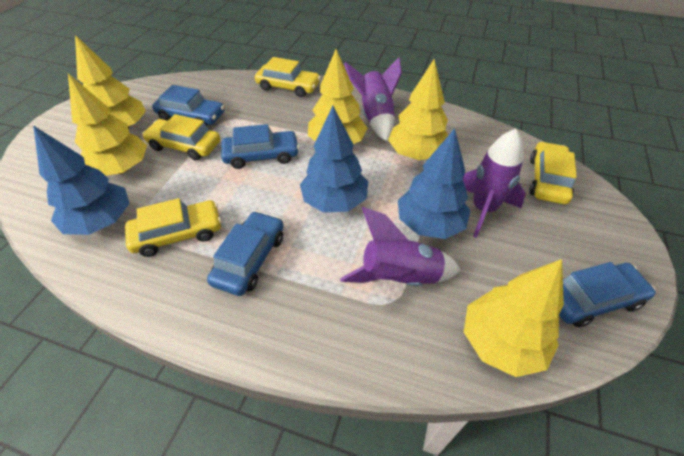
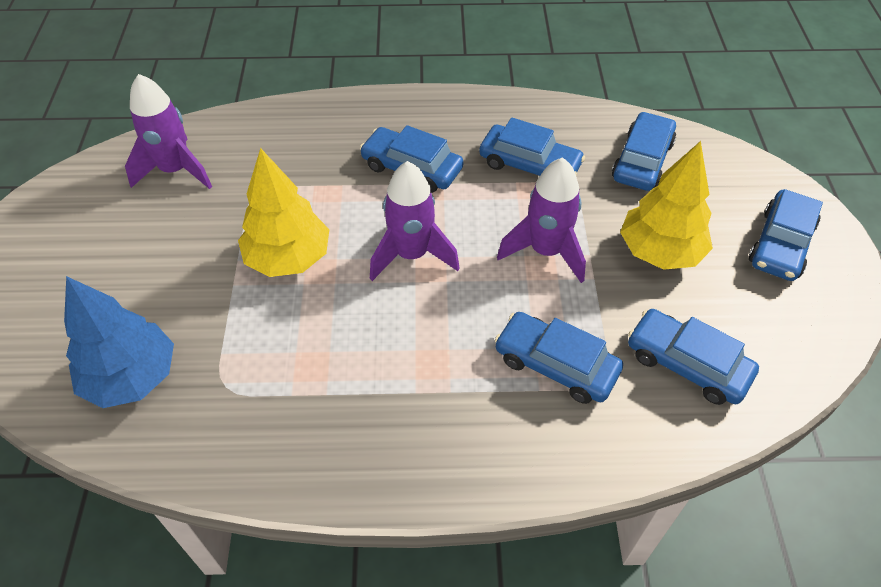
blue car: [152,85,224,126] [207,211,284,296] [221,124,299,169] [559,262,656,327] = 4 -> [360,125,464,193] [479,117,585,176] [495,312,623,404] [612,112,676,191] [628,309,759,405] [749,189,823,281] = 6
blue tree: [33,125,130,235] [300,106,368,213] [398,128,471,239] = 3 -> [64,276,174,408] = 1
yellow car: [125,198,221,257] [142,114,220,161] [255,57,321,97] [529,142,577,204] = 4 -> none = 0
yellow tree: [68,73,147,176] [75,35,146,129] [308,49,367,144] [388,59,448,160] [464,259,564,377] = 5 -> [238,148,330,277] [620,141,713,270] = 2

